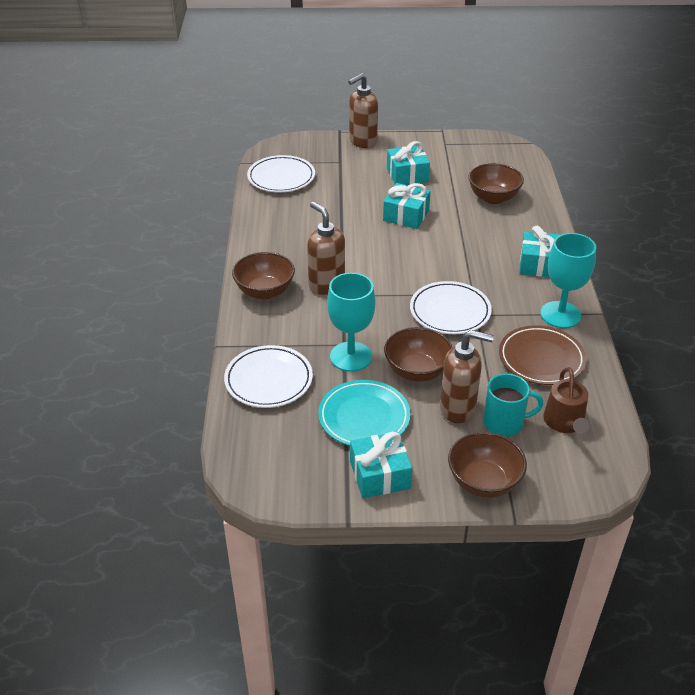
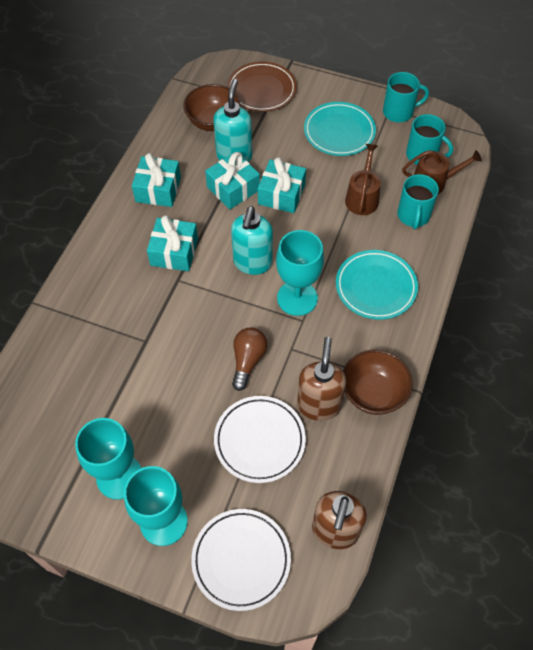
brown bowl: [232,252,295,300] [384,327,452,382] [448,432,527,498] [468,163,524,204] = 4 -> [183,84,240,131] [343,349,413,415] = 2
brown light bulb: none = 0 -> [232,327,267,391] = 1
brown soap dispenser: [307,202,345,295] [348,73,378,148] [440,330,494,423] = 3 -> [297,337,346,421] [312,491,367,549] = 2
brown watering can: [543,367,589,434] = 1 -> [345,144,381,215] [402,150,482,194] = 2
turquoise goblet: [327,273,375,372] [540,233,596,328] = 2 -> [75,418,141,500] [124,466,188,546] [276,230,324,316] = 3
turquoise mug: [483,373,543,436] = 1 -> [383,72,429,122] [397,174,439,229] [406,114,453,165] = 3
turquoise plate: [318,380,411,446] = 1 -> [304,102,376,156] [336,250,418,320] = 2
turquoise soap dispenser: none = 0 -> [213,79,252,162] [231,206,273,275] = 2
white plate: [224,345,313,408] [247,155,315,192] [410,281,492,334] = 3 -> [191,509,291,611] [214,396,306,483] = 2

